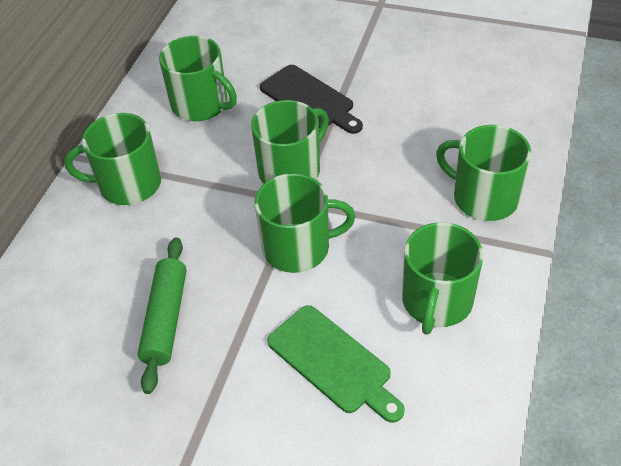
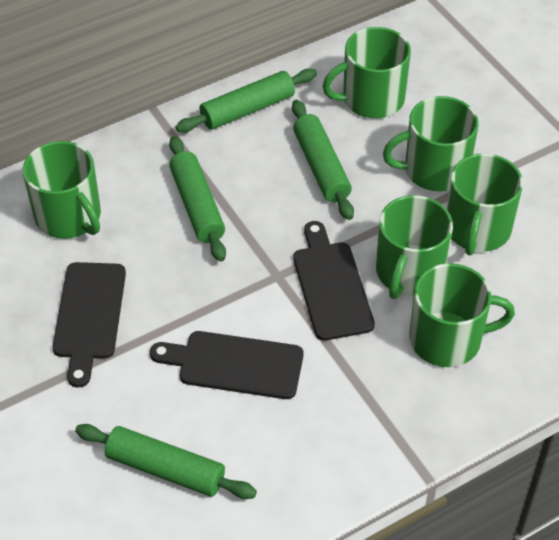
black cutting board: [260,65,363,134] = 1 -> [53,262,126,388] [150,331,303,399] [293,221,375,341] = 3
green cutting board: [267,305,405,423] = 1 -> none = 0
green rolling pin: [138,237,186,394] = 1 -> [75,424,257,499] [169,136,226,262] [176,68,317,132] [292,100,354,220] = 4

